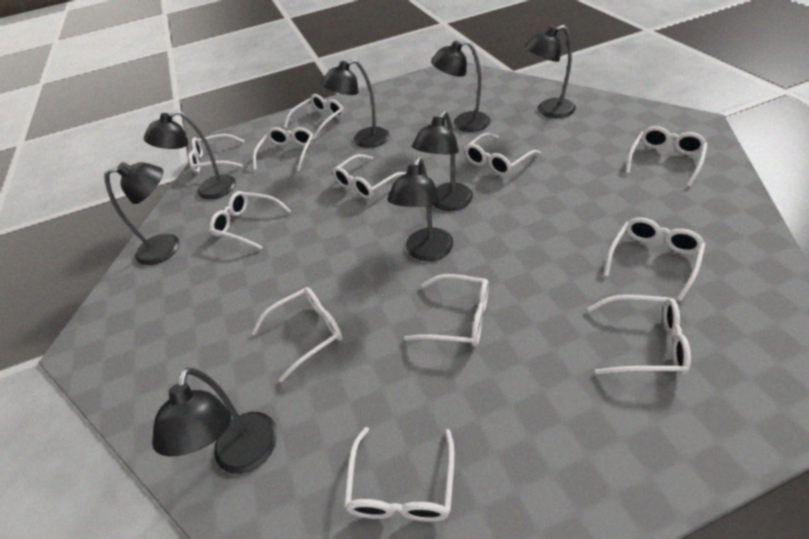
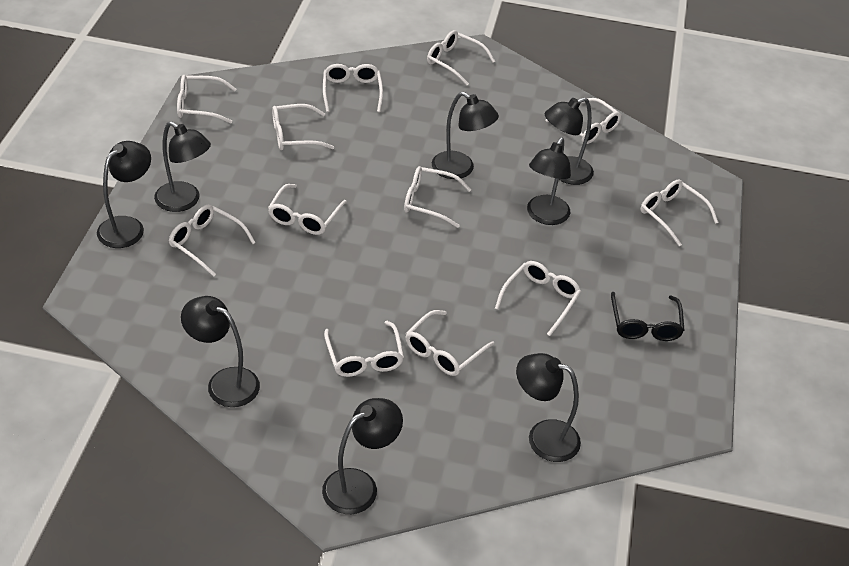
black glasses: none = 0 -> [611,292,684,341] = 1

